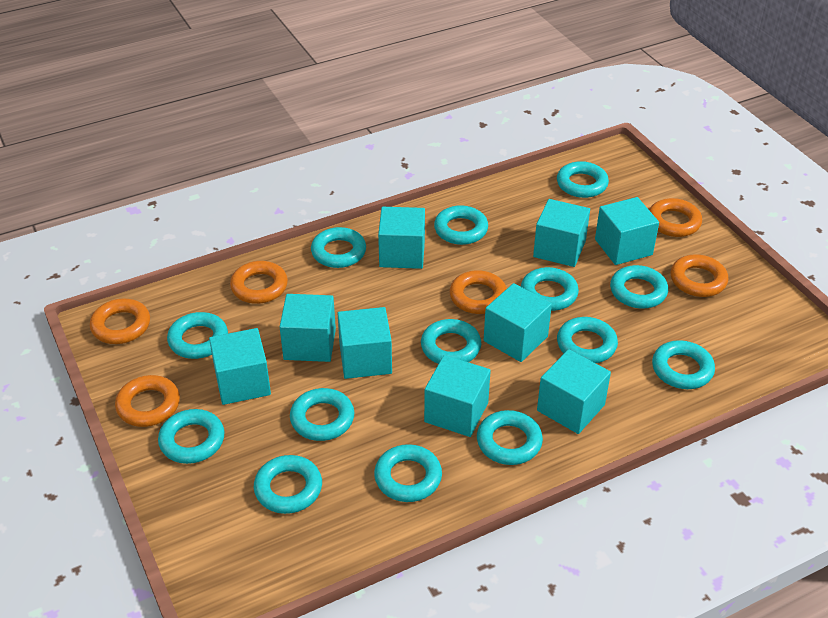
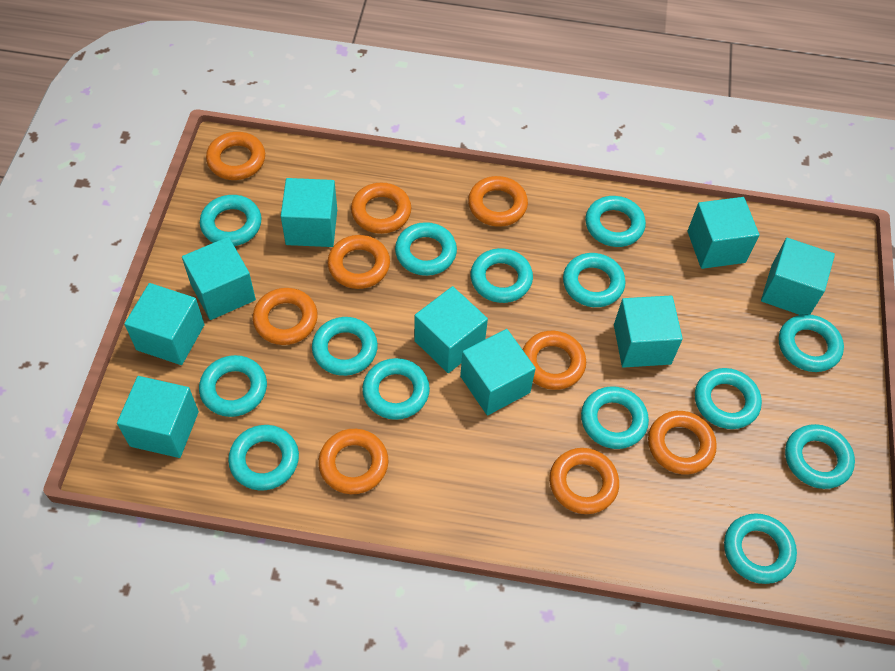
orange ring: [90,299,150,344] [115,375,180,427] [230,261,288,304] [449,270,507,314] [649,198,702,237] [670,254,728,297] = 6 -> [206,132,265,180] [253,288,318,345] [318,429,388,494] [327,235,390,289] [351,183,411,234] [468,176,528,227] [523,331,586,390] [549,448,619,514] [648,411,717,474] = 9

